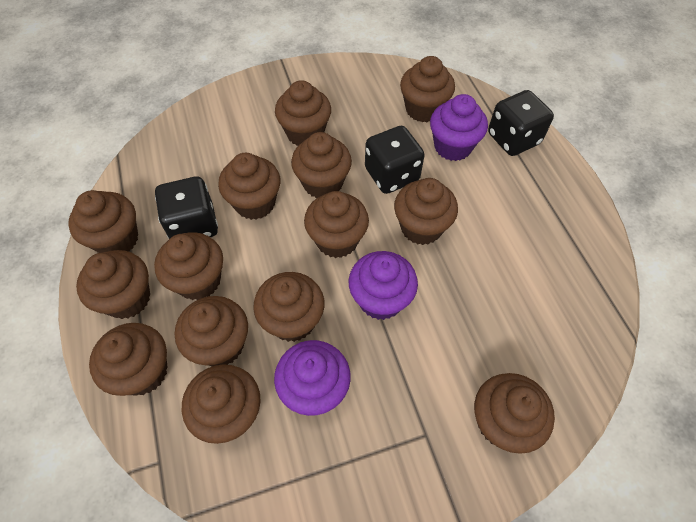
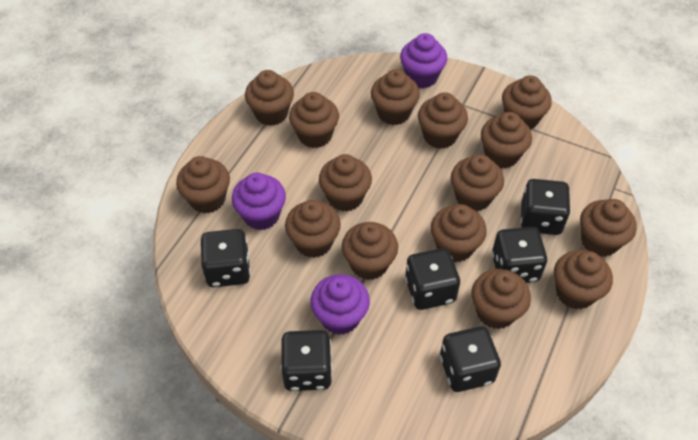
black dice: [155,176,218,239] [365,126,425,194] [488,90,554,156] = 3 -> [200,229,250,287] [281,330,332,391] [405,248,460,310] [440,326,501,392] [492,227,547,283] [521,179,571,235] = 6
brown cupcake: [68,190,138,253] [76,250,150,319] [89,323,168,396] [154,232,223,300] [175,296,248,366] [182,364,261,444] [218,153,280,220] [253,272,324,342] [275,80,331,146] [291,132,352,198] [304,191,369,258] [394,178,458,245] [400,56,455,122] [474,373,555,454] = 14 -> [176,156,230,213] [245,70,294,126] [285,200,341,258] [289,92,339,148] [319,154,372,212] [342,222,398,280] [371,69,420,125] [418,92,468,149] [431,204,487,263] [451,154,504,212] [472,269,531,329] [481,112,532,169] [502,75,552,130] [554,250,613,309] [580,199,637,257] = 15

